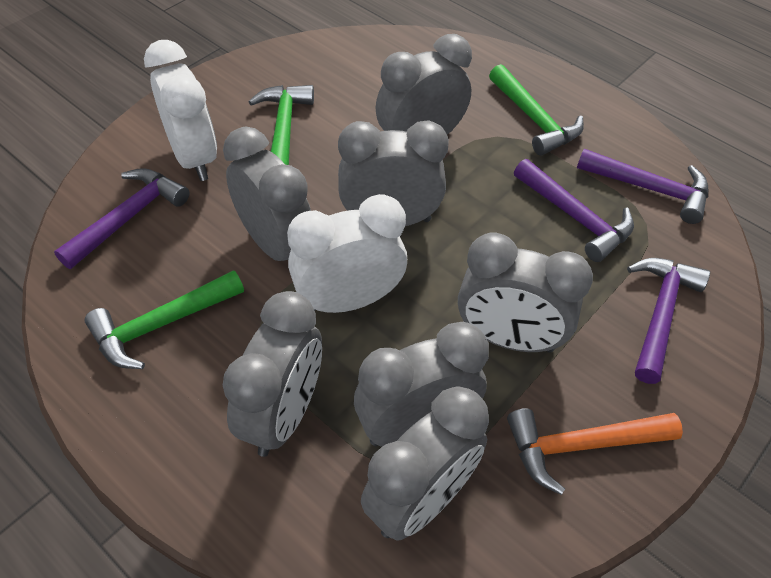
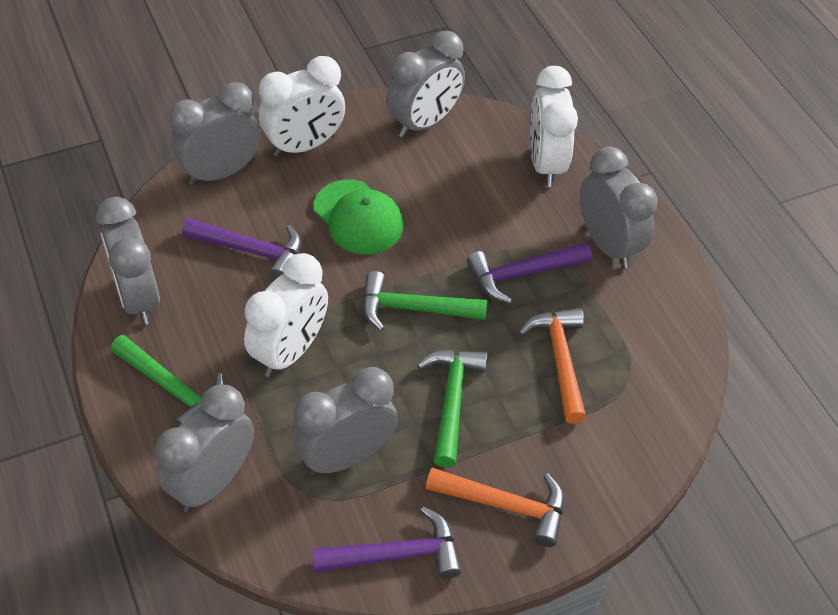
green cap: none = 0 -> [314,179,403,254] = 1
grey clock: [223,127,311,261] [223,291,322,457] [338,121,449,226] [354,322,489,447] [361,386,489,541] [376,34,472,135] [458,233,593,352] = 7 -> [96,197,160,325] [155,384,254,512] [169,82,261,185] [292,367,398,475] [387,31,465,138] [580,147,658,269] = 6
orange hammer: [507,408,683,495] = 1 -> [426,468,564,547] [518,308,586,424] = 2
purple hammer: [54,168,189,269] [514,159,634,262] [577,149,708,224] [627,258,710,384] = 4 -> [182,218,301,279] [312,507,462,579] [467,242,592,304] = 3
white clock: [144,40,217,181] [287,194,407,313] = 2 -> [244,253,328,377] [259,56,345,157] [530,66,578,187] = 3

